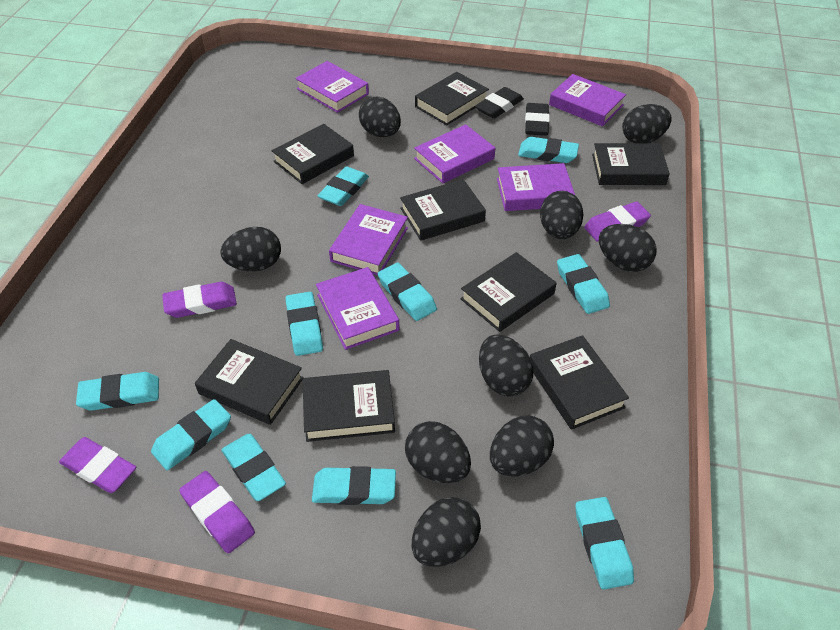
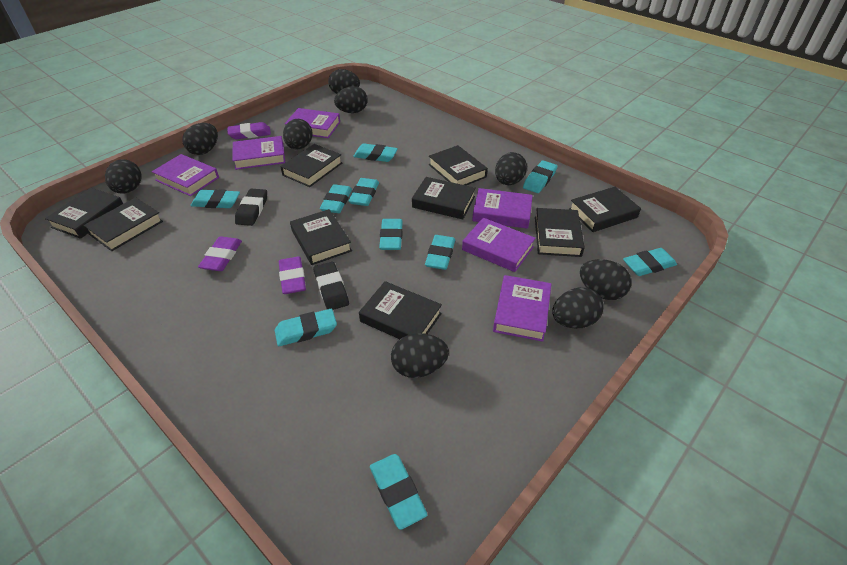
black book: [195,339,304,425] [272,124,354,184] [303,370,395,442] [400,179,486,241] [415,72,489,125] [460,252,556,332] [530,335,629,430] [592,143,670,185] = 8 -> [45,188,123,239] [83,197,163,251] [280,144,342,187] [290,209,352,265] [359,281,442,339] [412,177,476,219] [429,145,488,185] [535,208,585,257] [569,187,641,232] = 9
purple eraser: [59,437,136,493] [162,282,237,318] [179,471,255,553] [584,201,651,242] = 4 -> [198,236,242,271] [227,122,271,139] [279,256,306,294] = 3

